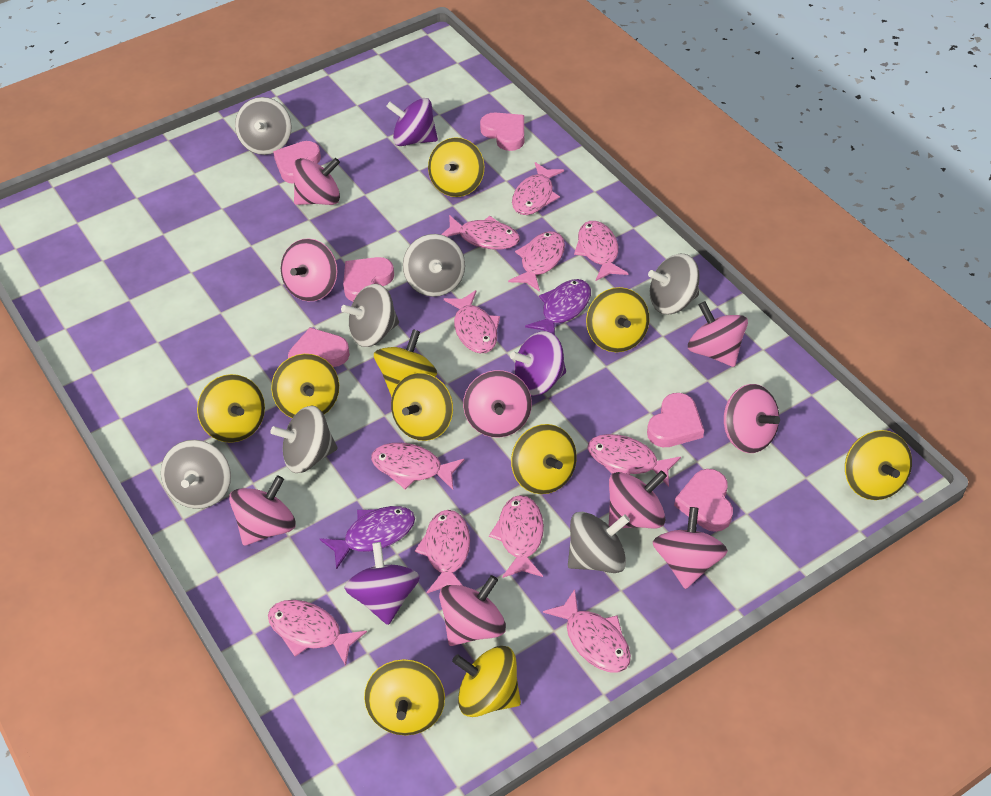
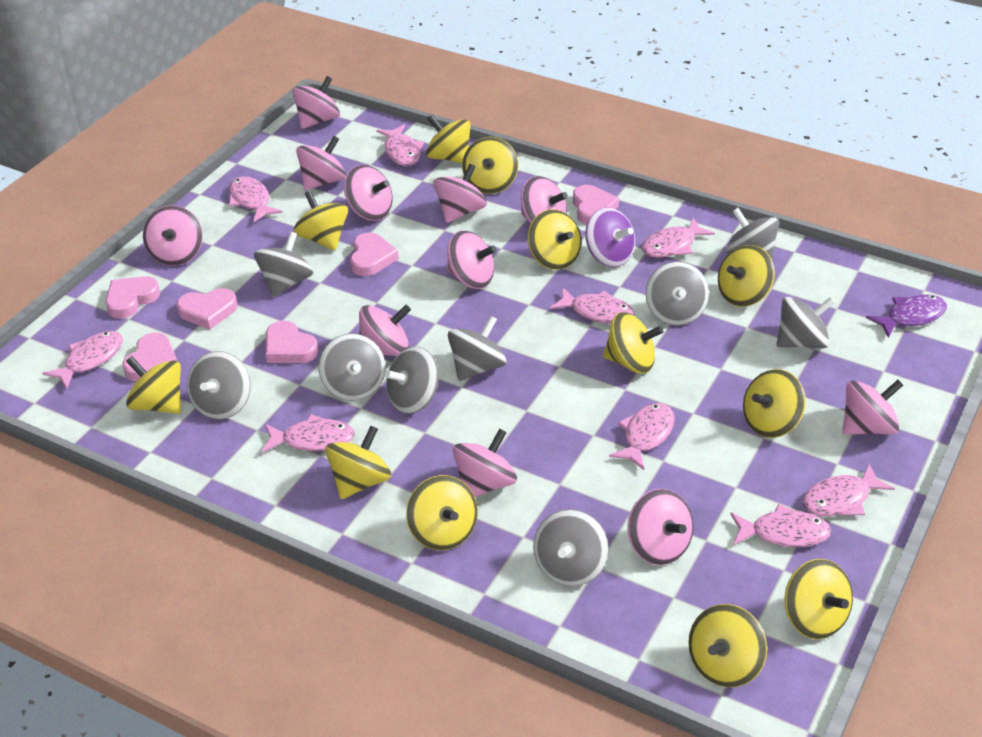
grey spinning top: [161,440,231,509] [235,97,292,155] [270,406,338,473] [341,284,399,347] [403,234,465,297] [568,512,630,573] [648,254,700,314] = 7 -> [187,351,251,419] [254,232,313,297] [319,333,386,401] [384,347,439,414] [448,315,506,381] [533,509,609,586] [646,262,709,325] [726,208,779,261] [777,297,835,349] = 9
pink fish: [268,600,367,666] [371,443,465,490] [415,510,470,593] [441,215,520,250] [444,290,500,353] [489,495,544,578] [508,231,565,292] [512,162,564,215] [543,589,631,673] [574,221,628,281] [587,434,681,487] = 11 -> [42,331,123,389] [229,176,283,223] [262,414,355,453] [376,125,424,166] [550,287,635,324] [609,403,675,470] [642,218,715,258] [730,504,831,547] [803,463,895,516] = 9
pink spinning top: [229,475,296,546] [281,239,338,302] [293,158,340,205] [439,575,506,646] [463,370,532,438] [609,470,667,528] [653,507,728,589] [688,301,748,367] [724,384,780,453] = 9 -> [143,205,203,266] [292,76,340,129] [296,136,346,190] [344,165,393,220] [359,305,411,356] [433,164,487,223] [447,230,496,289] [453,428,517,497] [521,176,568,224] [627,489,694,565] [842,380,903,435] = 11
purple fish: [320,506,415,570] [525,279,591,335] = 2 -> [866,294,947,338] = 1
purple spinning top: [344,542,420,625] [386,98,438,146] [510,331,566,396] = 3 -> [585,207,635,267] = 1
yellow spinning top: [197,374,265,443] [271,354,339,418] [364,659,445,735] [374,329,437,397] [391,373,453,441] [428,137,484,197] [452,646,521,717] [511,424,577,494] [586,287,649,352] [845,430,912,500] = 10 -> [126,356,181,414] [294,191,348,251] [325,426,391,499] [406,475,478,550] [426,114,471,163] [462,137,518,194] [528,209,582,270] [603,312,663,373] [688,604,767,687] [718,245,775,307] [743,369,806,438] [784,559,853,639] = 12

